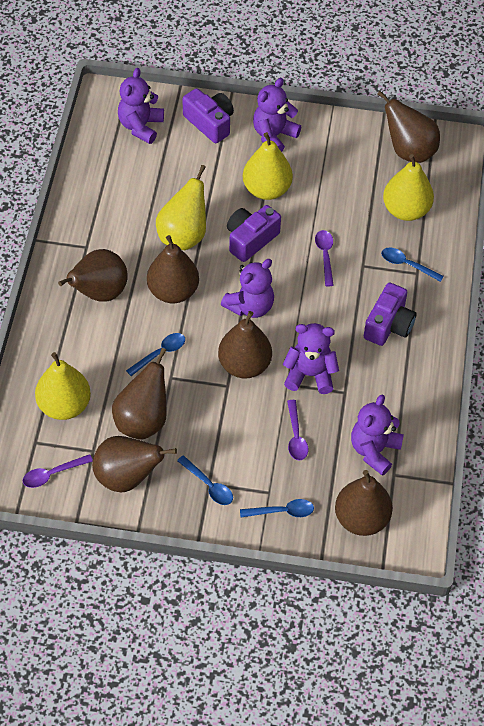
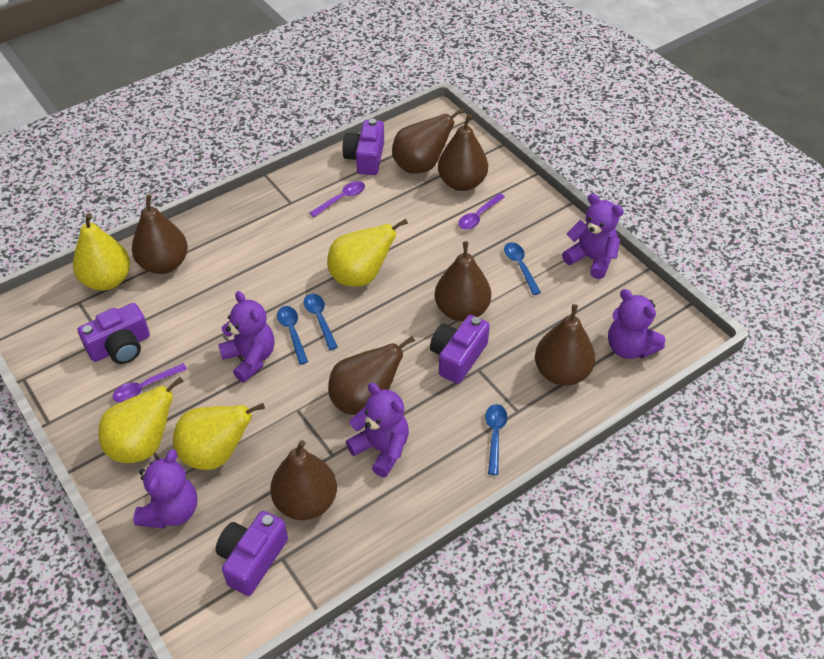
purple camera: [183,88,234,143] [227,205,281,262] [364,283,417,346] = 3 -> [78,303,150,364] [216,511,288,596] [343,119,384,175] [430,315,490,384] = 4

